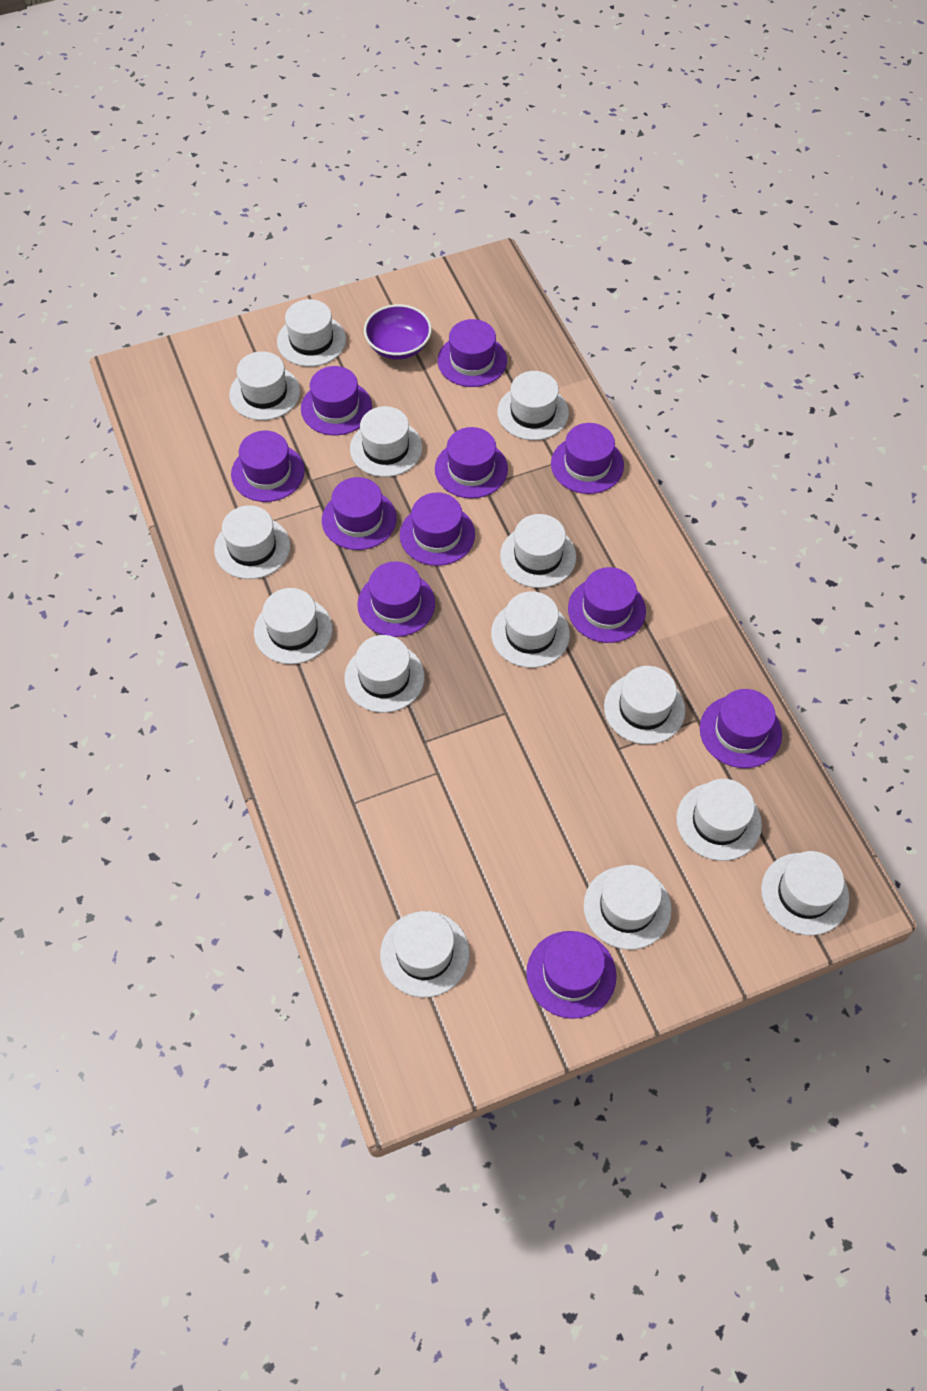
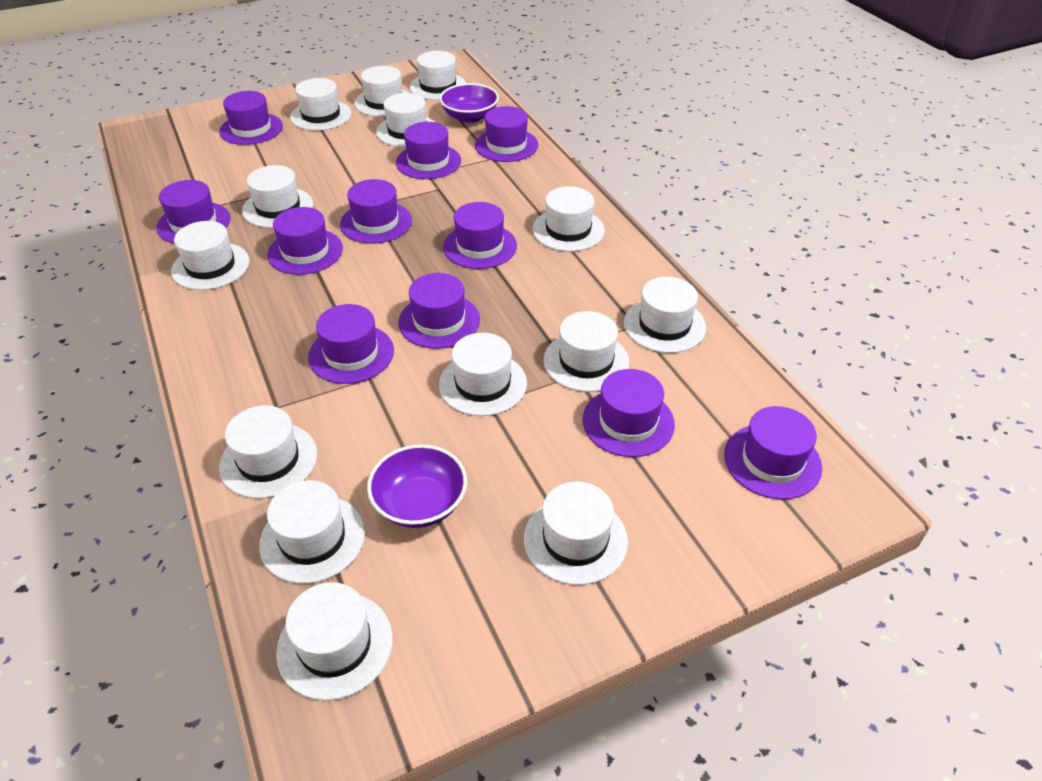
purple bowl: [364,304,432,360] = 1 -> [367,444,467,528] [439,83,499,123] = 2

